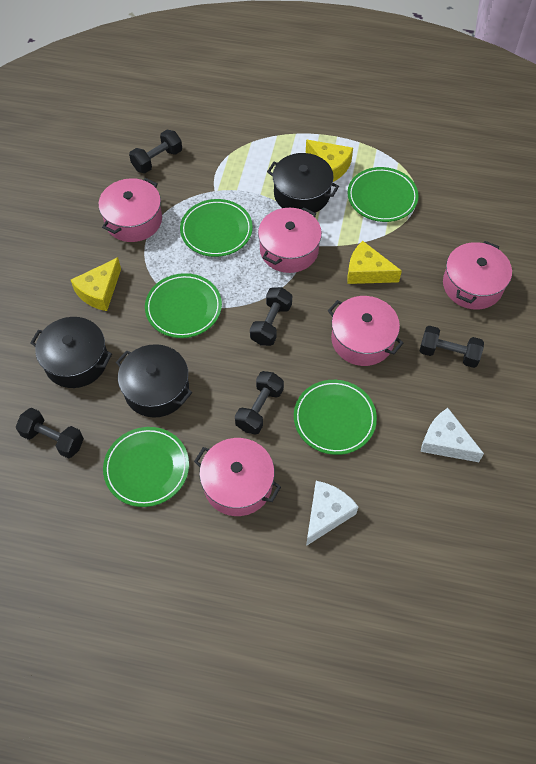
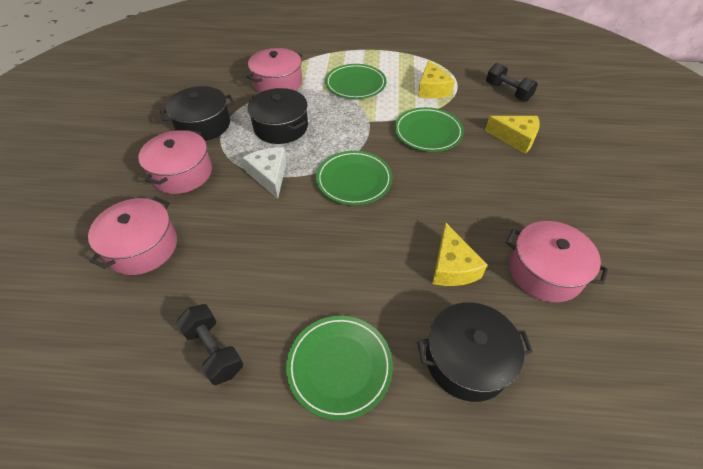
black dumbbell: [16,408,84,458] [129,130,182,173] [235,371,284,435] [250,287,292,346] [419,326,484,368] = 5 -> [176,304,243,385] [486,63,538,101] = 2
green plate: [103,427,189,507] [145,273,222,338] [180,199,253,257] [294,380,377,455] [347,167,419,222] = 5 -> [286,316,393,420] [316,151,393,205] [325,64,386,99] [394,107,464,152] = 4
pink pot: [98,178,162,242] [194,438,281,516] [258,207,322,273] [328,296,403,366] [443,241,512,309] = 5 -> [88,197,177,275] [138,129,212,194] [247,48,303,93] [506,221,608,302] = 4
white cheese: [306,481,358,546] [421,408,484,462] = 2 -> [242,147,287,199] = 1

